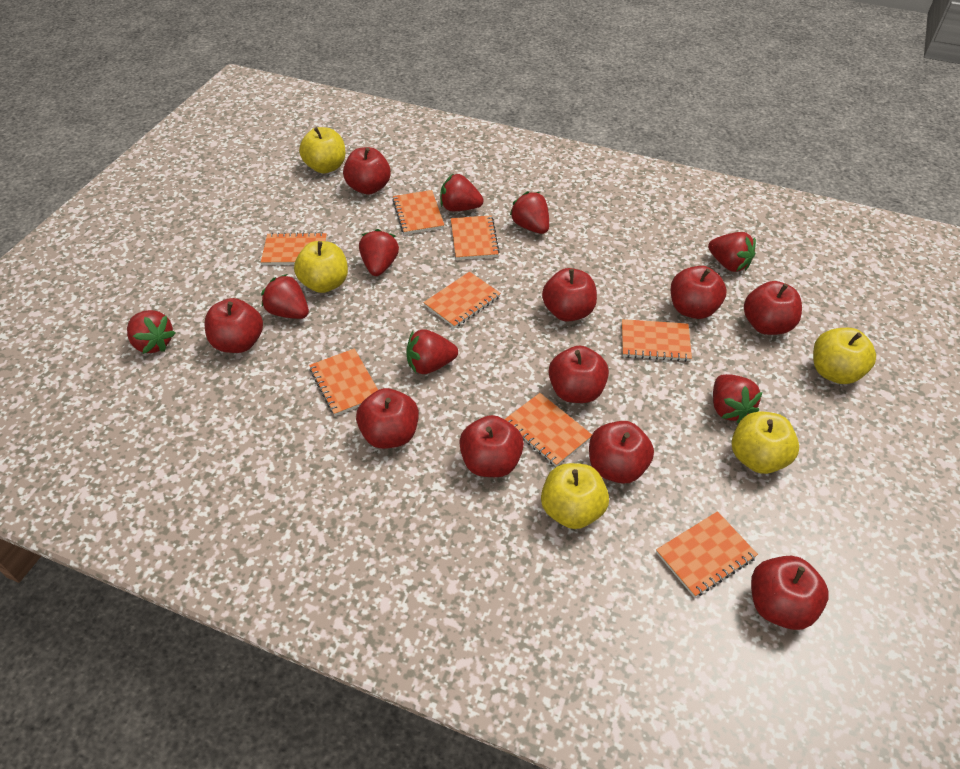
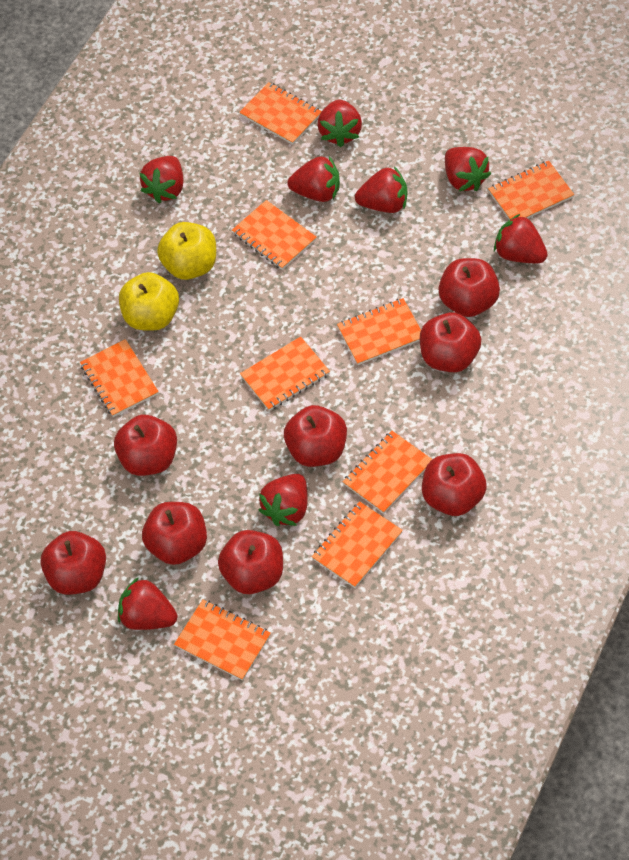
orange notebook: [261,232,327,265] [309,348,378,416] [392,190,444,235] [423,272,501,328] [451,215,500,260] [505,393,592,467] [622,319,692,362] [656,511,758,597] = 8 -> [80,339,159,417] [174,599,271,680] [232,200,317,270] [239,82,322,145] [240,337,330,411] [311,501,403,588] [337,298,421,365] [342,431,432,514] [488,161,574,220] = 9
red apple: [204,298,263,353] [343,147,391,195] [356,388,419,449] [459,415,524,477] [542,268,597,322] [549,346,609,403] [589,421,654,484] [671,266,727,319] [744,281,802,335] [751,556,829,630] = 10 -> [41,531,106,595] [114,415,177,476] [142,502,207,565] [218,530,283,594] [284,405,347,467] [420,312,481,372] [422,453,487,516] [438,258,500,317] = 8
yellow apple: [294,241,348,293] [299,127,346,173] [541,463,609,529] [732,412,799,474] [813,328,876,384] = 5 -> [119,272,179,331] [157,222,216,280] = 2

